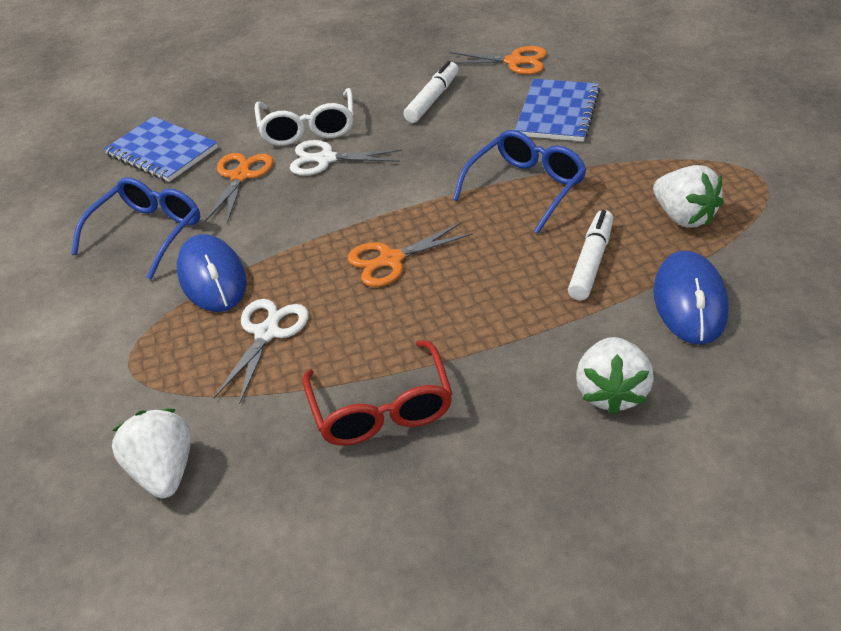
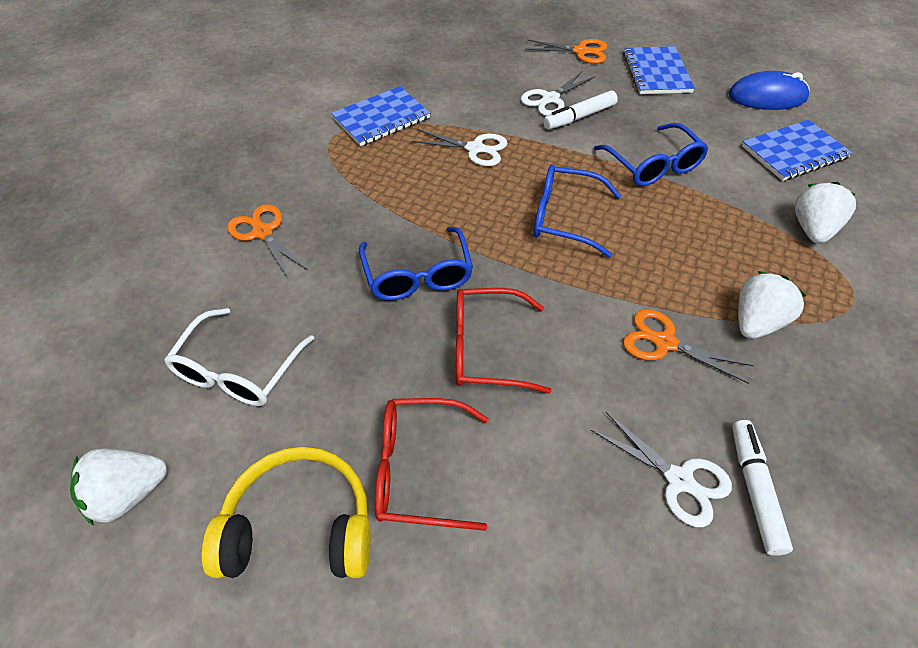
blue glasses: [71,177,201,280] [453,130,587,234] = 2 -> [359,227,473,301] [534,164,621,258] [594,123,708,186] = 3
blue mouse: [177,234,247,312] [653,250,729,345] = 2 -> [729,71,810,110] = 1
blue notebook: [104,116,218,182] [515,79,600,141] = 2 -> [331,86,430,146] [623,46,695,94] [742,119,852,181] = 3
red glasses: [303,340,453,446] = 1 -> [375,398,489,531] [456,288,551,394] = 2
white scissors: [214,299,309,404] [290,140,402,175] = 2 -> [411,129,508,166] [521,71,596,116] [591,412,732,527] = 3
yellow headphones: none = 0 -> [202,446,371,578] = 1

